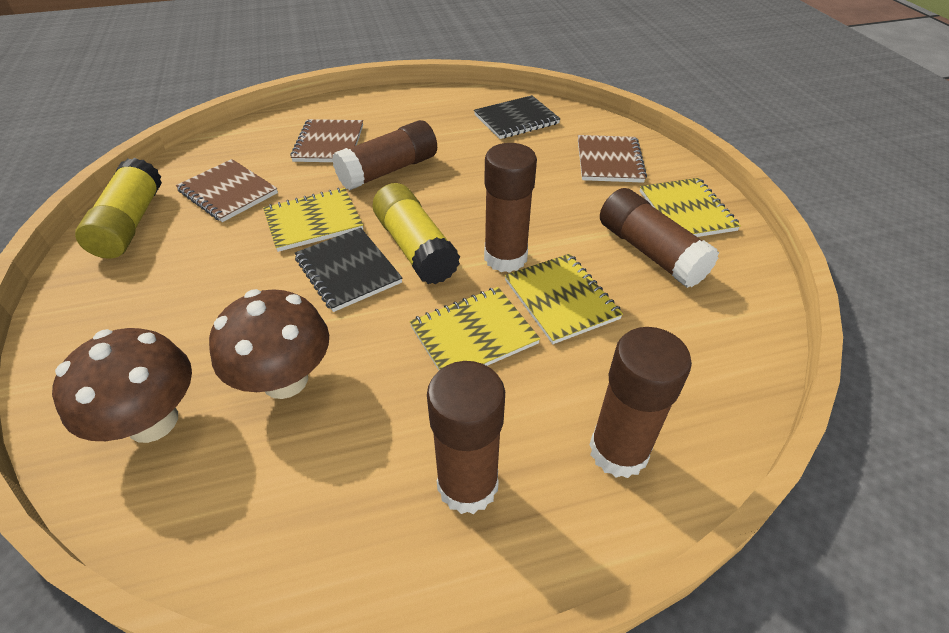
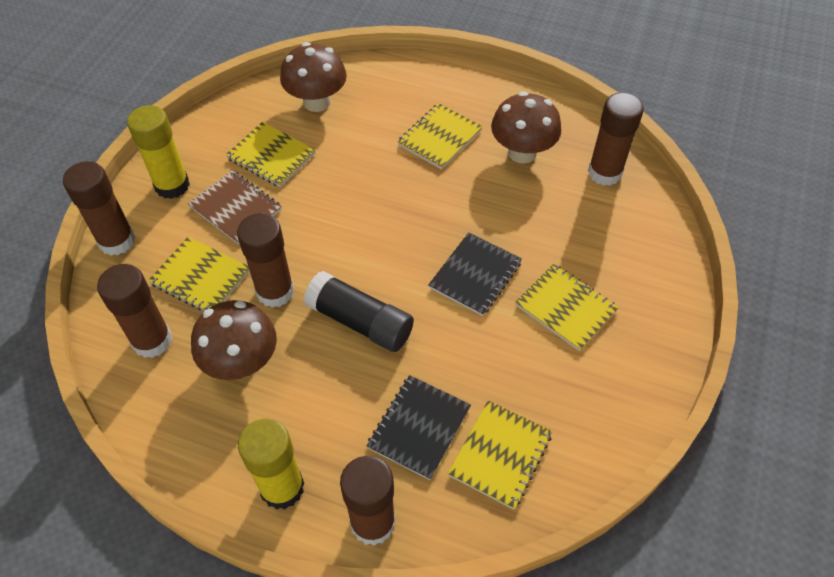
black glue stick: none = 0 -> [304,271,414,352] = 1
brown mushroom: [52,328,192,443] [209,289,329,399] = 2 -> [191,300,277,380] [280,42,347,112] [491,92,561,164] = 3
brown notebook: [176,159,278,222] [290,119,363,162] [578,135,647,183] = 3 -> [188,170,282,244] = 1
yellow notebook: [263,188,363,252] [409,287,540,370] [505,254,623,344] [640,178,741,237] = 4 -> [148,237,250,311] [226,122,316,187] [397,103,483,170] [448,400,552,510] [515,264,619,351] = 5

